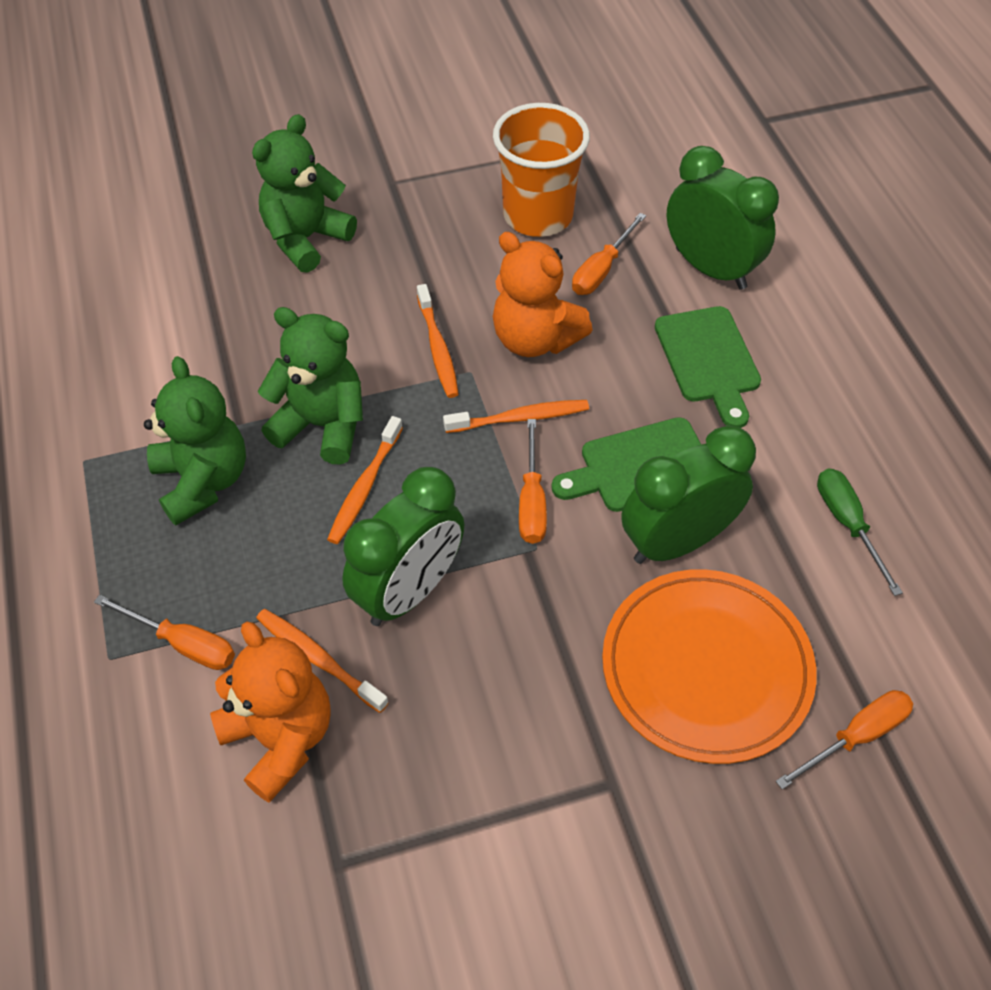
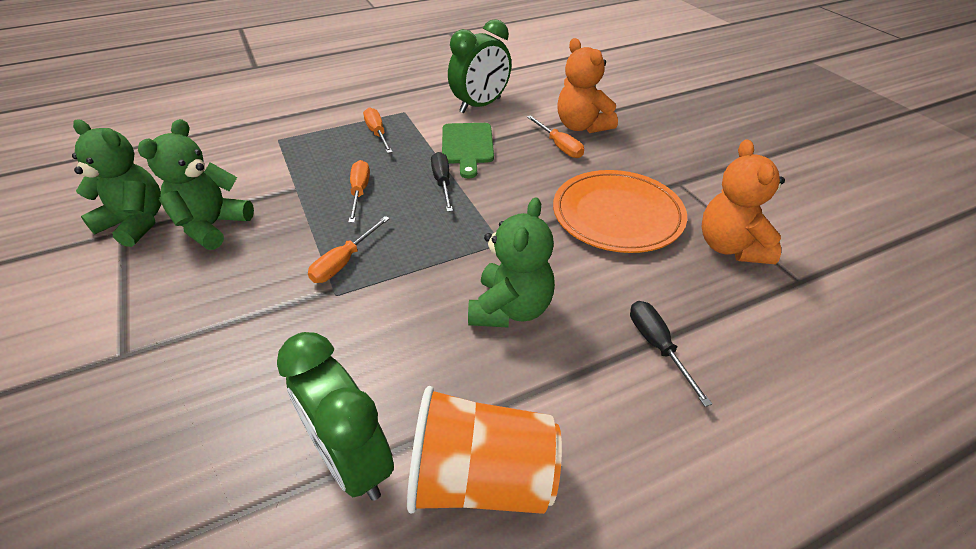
black screwdriver: none = 0 -> [431,152,453,212] [630,301,712,407] = 2
green clock: [342,467,464,626] [621,425,756,564] [667,146,779,290] = 3 -> [277,332,394,501] [448,19,511,113] = 2
green cutting board: [551,417,701,512] [655,306,761,428] = 2 -> [442,123,494,178] = 1
green screwdriver: [817,469,903,596] = 1 -> none = 0
orange toothbrush: [256,609,389,713] [327,416,403,544] [417,284,459,398] [443,400,589,433] = 4 -> none = 0

